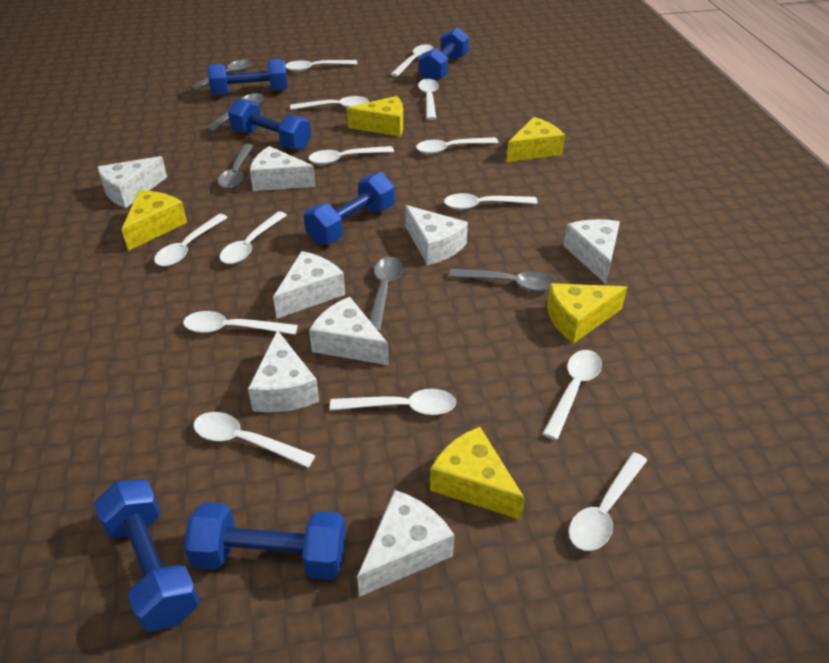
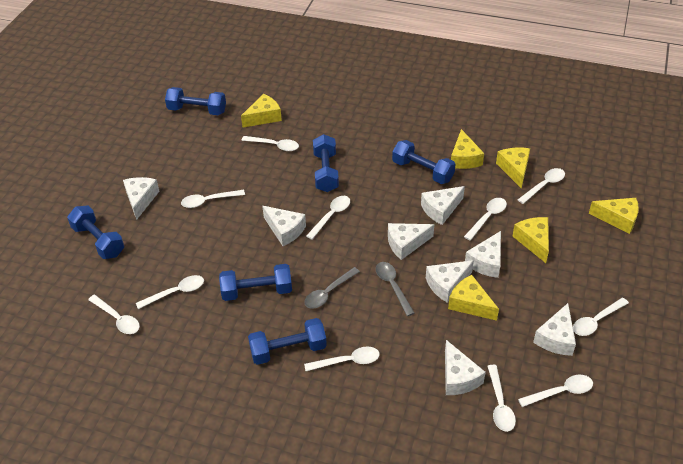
grey spoon: [190,59,252,91] [205,93,264,132] [218,144,254,189] [369,257,403,332] [449,269,556,292] = 5 -> [304,267,360,309] [376,262,415,316] = 2
white spoon: [154,214,228,267] [183,311,298,335] [194,412,316,468] [220,211,287,264] [285,60,358,72] [290,96,369,110] [309,146,394,165] [330,389,456,415] [391,45,434,77] [416,137,499,154] [418,79,439,120] [444,193,537,210] [543,350,602,440] [569,452,647,551] = 14 -> [88,295,140,334] [136,275,204,309] [181,190,245,208] [242,136,299,151] [304,346,380,371] [306,196,350,240] [464,198,507,241] [487,365,516,432] [518,168,565,204] [518,375,593,407] [573,298,629,336] = 11
yellow cheese: [122,190,187,251] [347,96,403,137] [430,427,525,520] [507,117,565,162] [547,283,627,344] = 5 -> [241,94,282,128] [448,275,499,321] [451,129,484,169] [496,147,530,189] [512,217,549,263] [589,198,639,234] = 6

